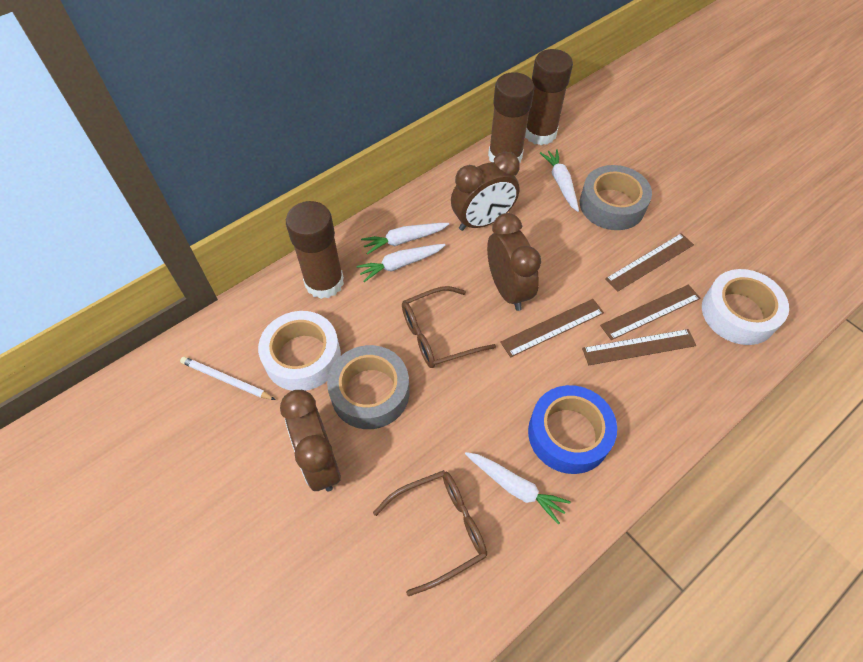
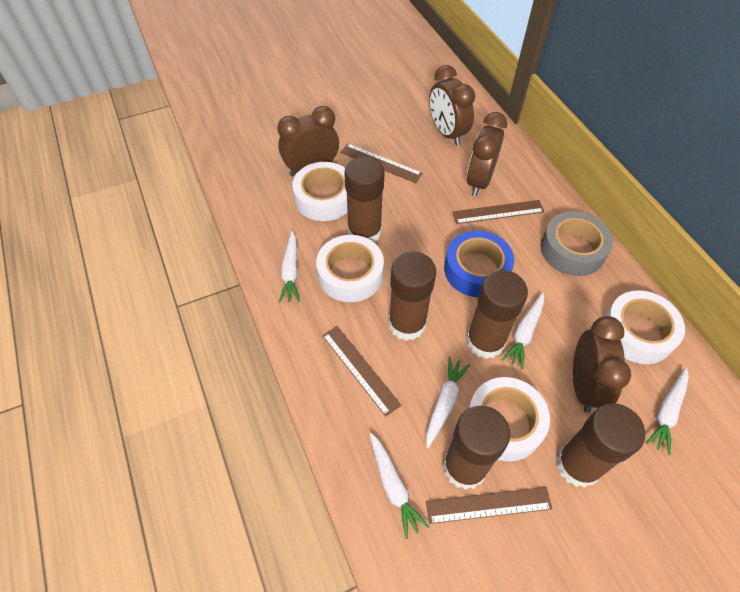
brown clock: [280,390,341,492] [451,152,520,231] [487,213,541,311] = 3 -> [277,106,339,176] [429,65,475,146] [467,112,507,196] [573,316,631,413] = 4
brown glasses: [373,470,487,596] [402,286,496,368] = 2 -> none = 0
brown glue stick: [286,201,344,299] [488,72,534,163] [525,49,573,145] = 3 -> [344,156,385,243] [388,252,436,341] [443,406,510,490] [466,270,528,359] [556,403,645,488] = 5
grey tape: [327,345,410,429] [580,165,652,230] = 2 -> [541,211,613,276] = 1
white carrot: [356,244,445,282] [361,223,449,255] [465,452,571,525] [540,149,579,212] = 4 -> [279,231,300,302] [369,433,429,539] [426,357,470,449] [502,292,544,369] [646,368,689,455] = 5
white pencil: [180,357,275,400] = 1 -> none = 0
white tape: [258,311,341,391] [702,269,789,345] = 2 -> [292,162,347,221] [316,235,384,302] [468,377,550,461] [604,290,685,364] = 4

